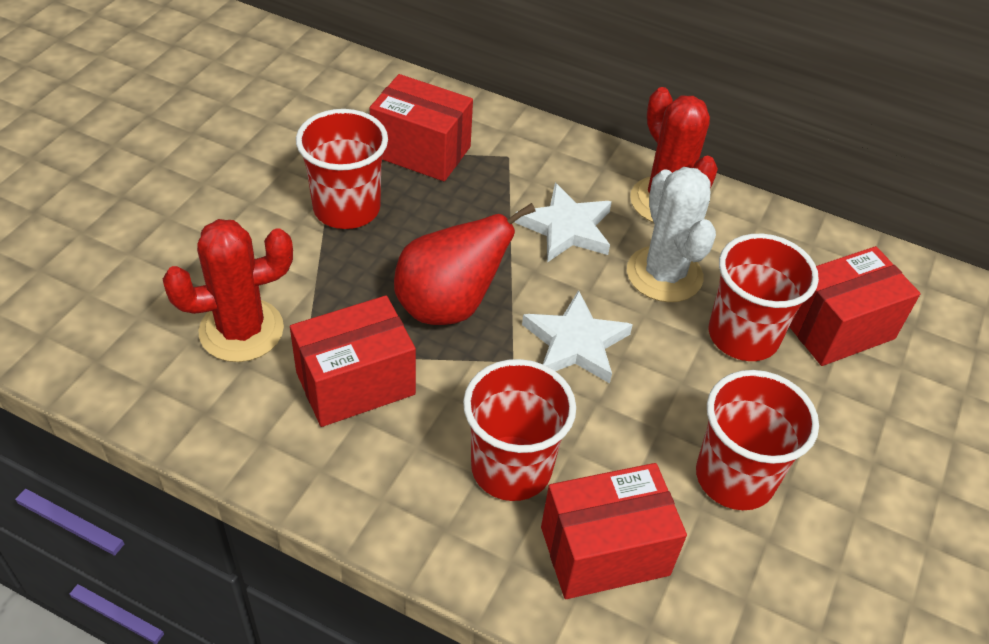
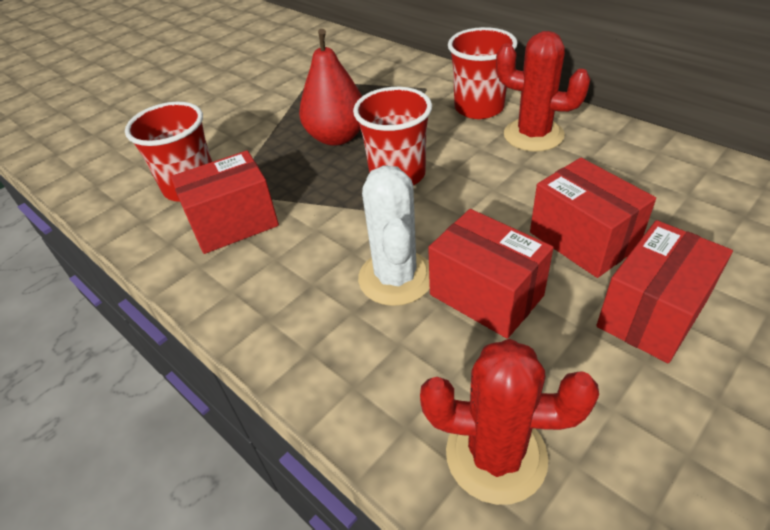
red cup: [296,109,388,229] [463,359,576,501] [696,370,819,510] [709,234,819,361] = 4 -> [125,102,212,202] [353,87,432,185] [448,27,518,119] = 3
white star: [515,183,612,262] [522,290,633,384] = 2 -> none = 0

